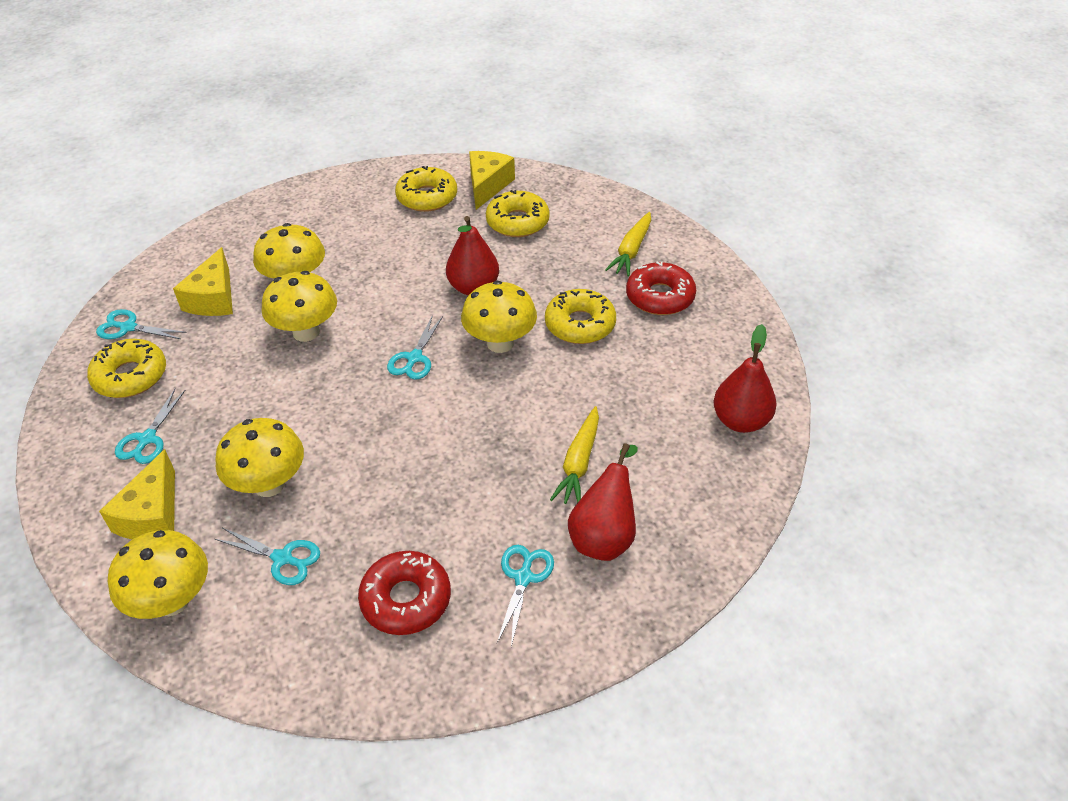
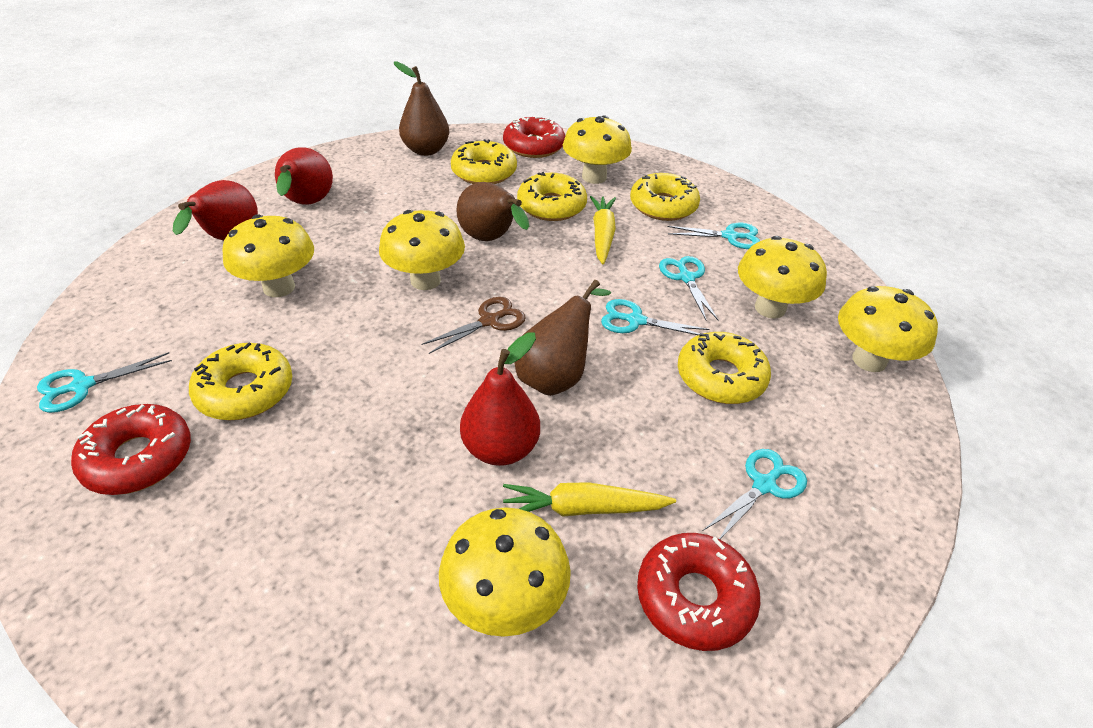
brown pear: none = 0 -> [394,61,449,156] [456,182,529,241] [514,280,611,396] = 3
brown scissors: none = 0 -> [421,297,526,354] = 1
red donut: [358,551,451,635] [626,261,696,315] = 2 -> [71,404,191,495] [503,116,565,158] [637,533,761,651] = 3
yellow cheese: [99,449,175,539] [173,247,233,316] [469,151,515,210] = 3 -> none = 0
yellow donut: [87,339,166,398] [395,166,457,212] [486,190,550,237] [545,289,616,344] = 4 -> [189,342,292,420] [451,139,517,184] [517,172,587,221] [630,173,700,221] [678,332,771,404] = 5
yellow mushroom: [108,530,208,619] [215,418,304,497] [253,223,325,279] [261,271,337,342] [461,281,537,353] = 5 -> [222,214,314,297] [379,210,465,290] [439,507,571,637] [563,115,632,184] [738,236,827,319] [838,286,938,372] = 6

